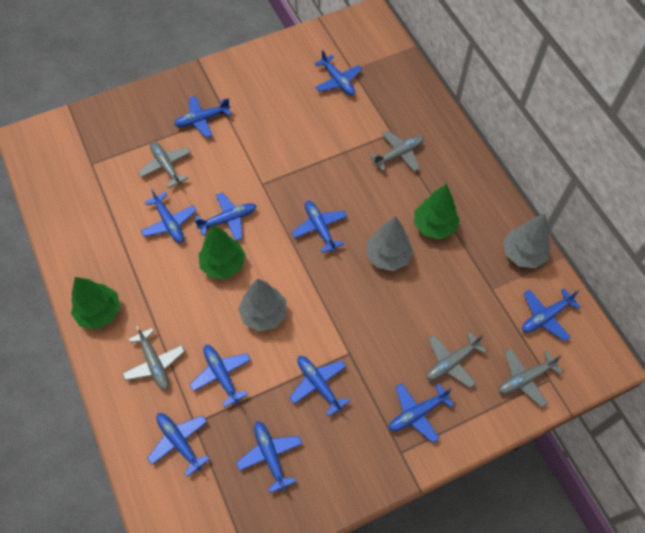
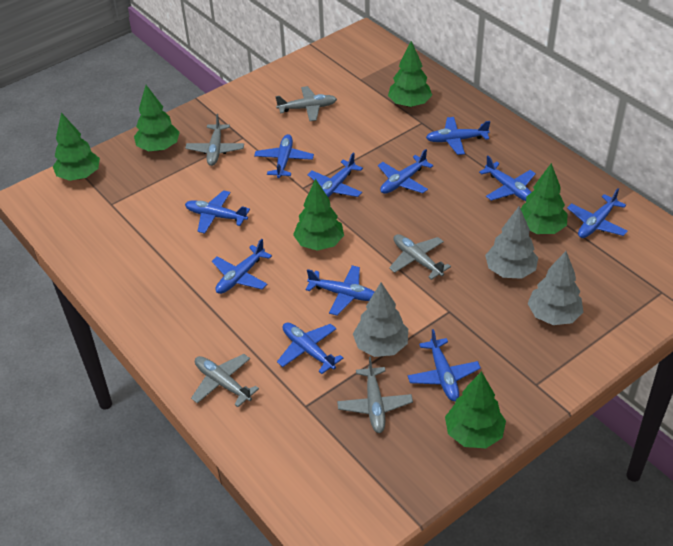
green tree: [71,277,121,330] [199,225,246,279] [414,184,460,239] = 3 -> [53,112,100,181] [134,85,180,151] [293,179,344,251] [388,41,432,107] [445,371,506,448] [521,163,568,234] = 6

